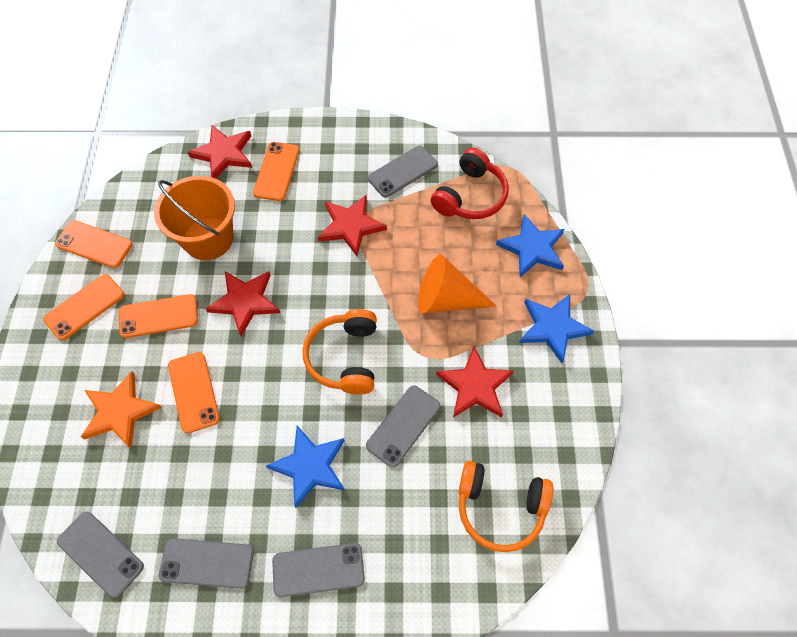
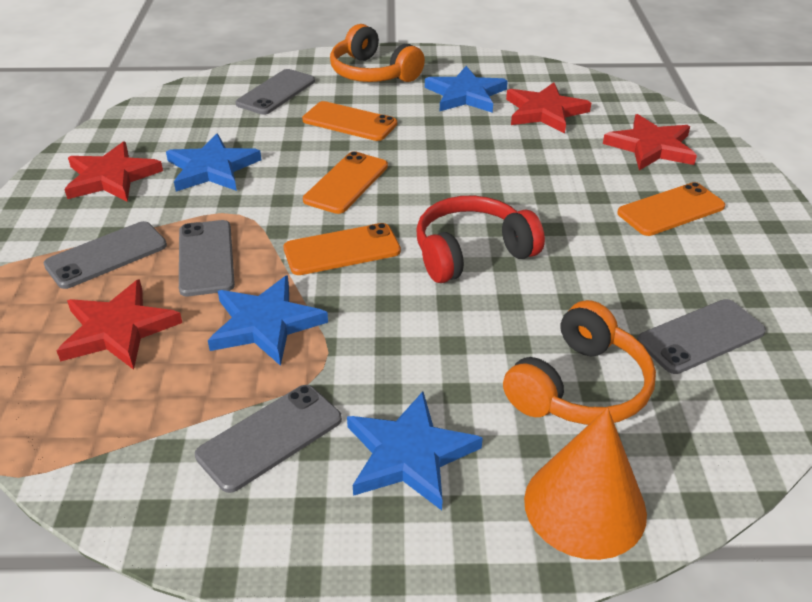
blue star: [266,426,345,508] [496,214,565,277] [519,294,594,363] = 3 -> [166,134,261,191] [208,275,328,366] [347,391,483,510] [425,66,508,113] = 4
orange bucket: [154,176,235,260] = 1 -> none = 0
orange phone: [43,274,124,341] [55,220,133,268] [119,294,198,338] [168,352,220,433] [253,142,299,201] = 5 -> [283,223,401,275] [302,101,397,141] [303,151,388,214] [617,182,725,236] = 4
orange star: [81,371,162,448] = 1 -> none = 0

